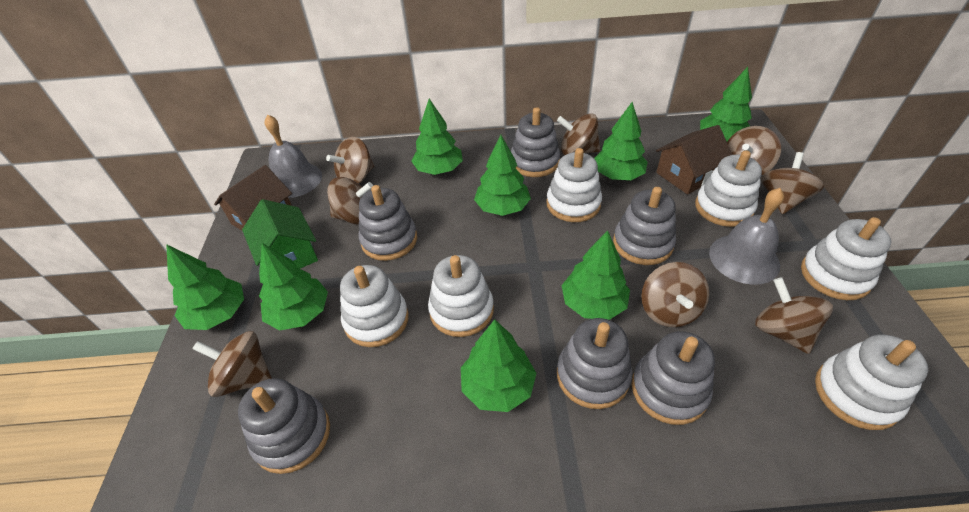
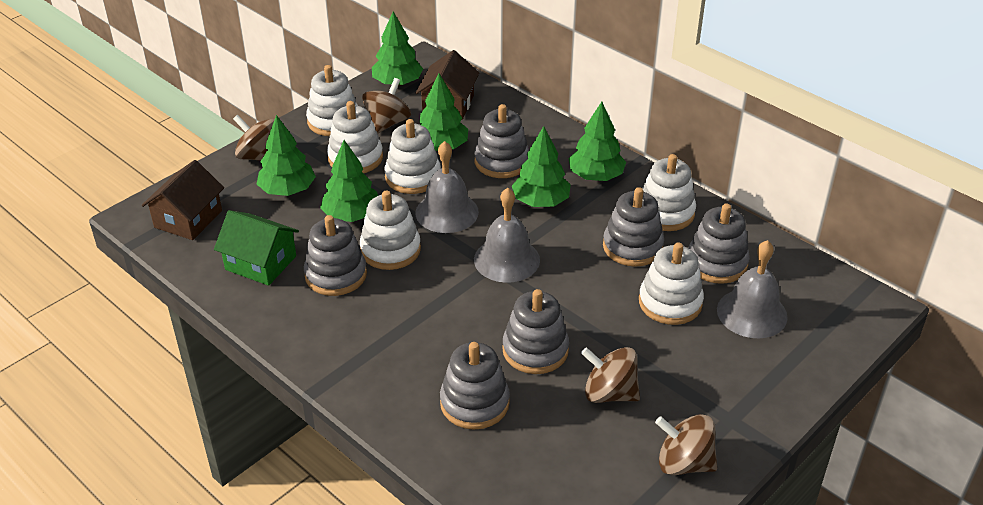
brown spinning top: [192,331,272,397] [326,137,374,184] [327,177,373,225] [557,113,600,155] [641,262,709,327] [727,126,781,175] [755,277,833,354] [761,152,824,214] = 8 -> [233,115,274,161] [362,78,411,133] [581,347,640,403] [655,414,717,475] = 4
green tree: [166,244,244,330] [259,243,328,330] [411,99,463,175] [461,319,536,412] [474,135,531,216] [562,230,630,320] [594,102,648,180] [700,67,752,141] = 8 -> [257,115,316,196] [320,140,378,222] [372,12,423,86] [420,73,468,151] [512,126,571,207] [568,102,626,181] = 6
grey bell: [265,115,322,198] [709,188,784,285] = 2 -> [415,141,479,233] [474,188,540,283] [717,240,788,338] = 3

